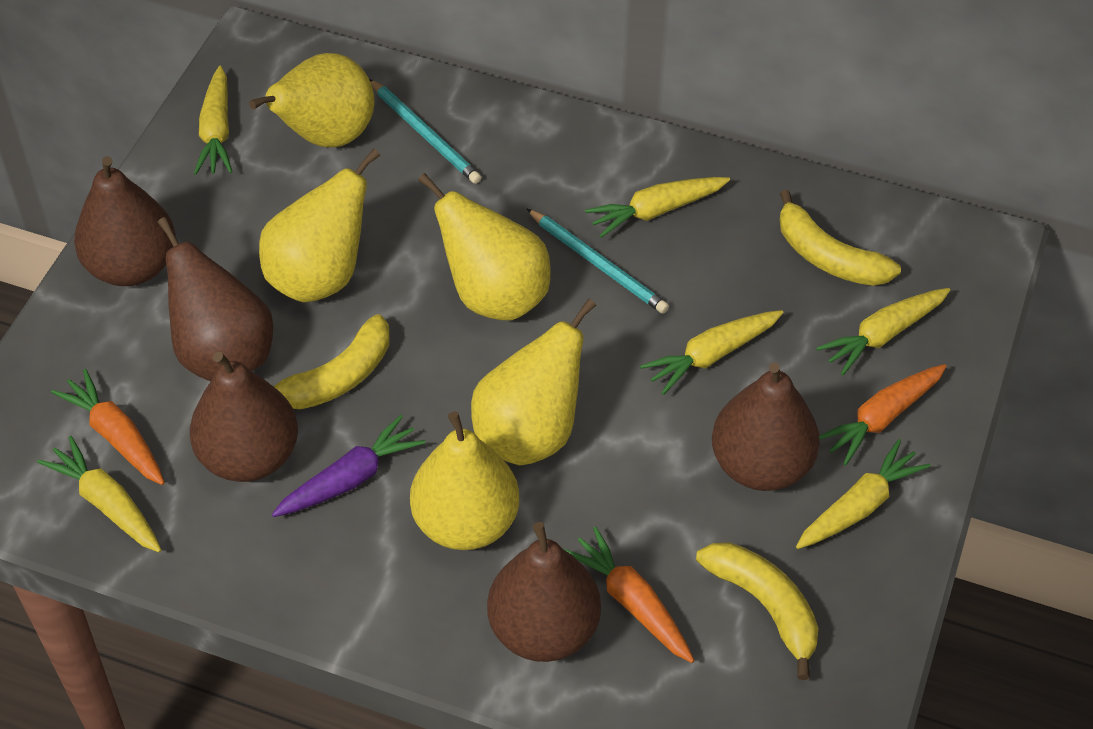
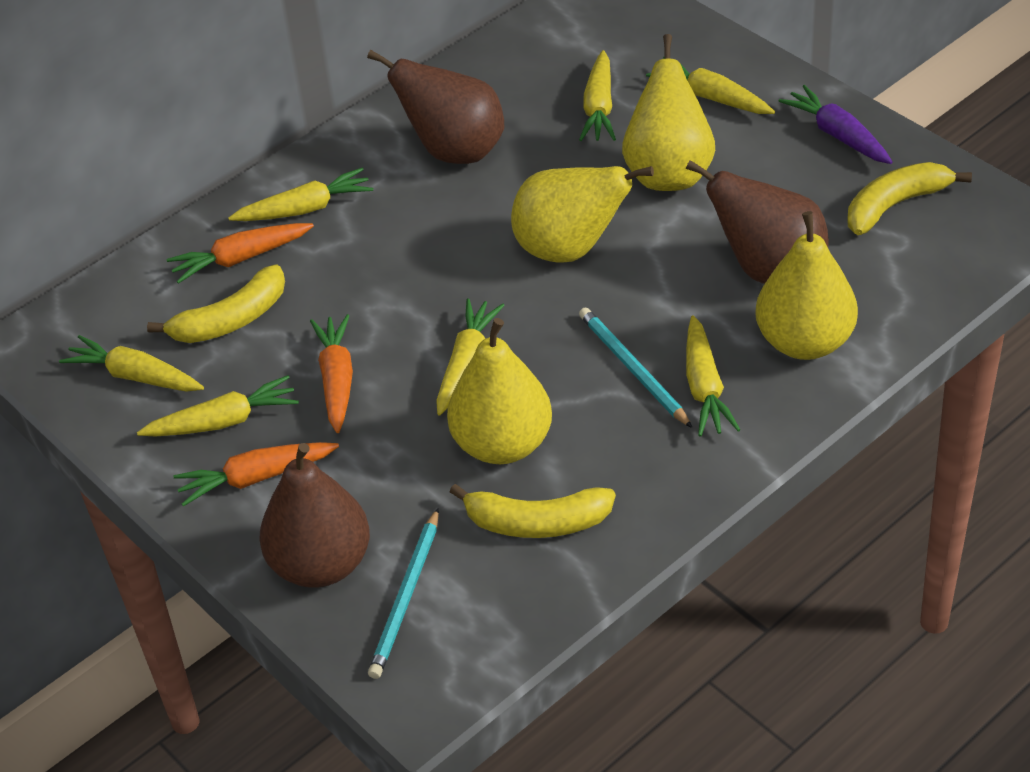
brown pear: [74,156,176,286] [158,217,273,382] [190,352,298,482] [487,522,601,662] [712,362,820,491] = 5 -> [259,443,370,588] [367,50,504,164] [686,160,829,284] = 3
yellow carrot: [37,436,161,552] [194,65,233,175] [585,177,730,238] [640,310,783,395] [796,439,931,549] [816,288,951,375] = 6 -> [59,335,204,392] [137,375,299,436] [228,167,373,221] [436,298,505,415] [579,50,616,141] [646,57,775,114] [686,316,740,437] = 7
yellow pear: [249,53,374,147] [259,149,380,302] [410,411,519,550] [418,173,550,320] [471,299,596,465] = 5 -> [447,318,552,464] [511,166,654,263] [622,34,715,191] [755,211,858,360] = 4

